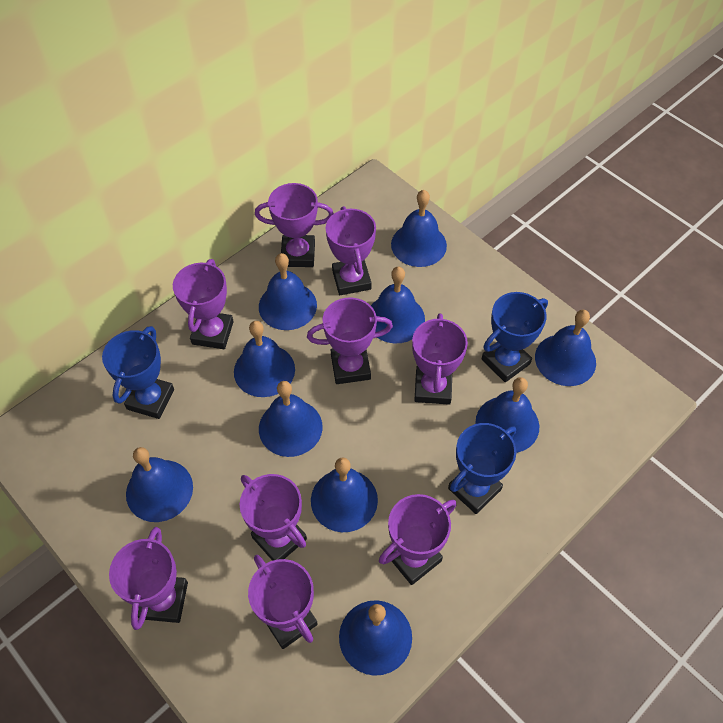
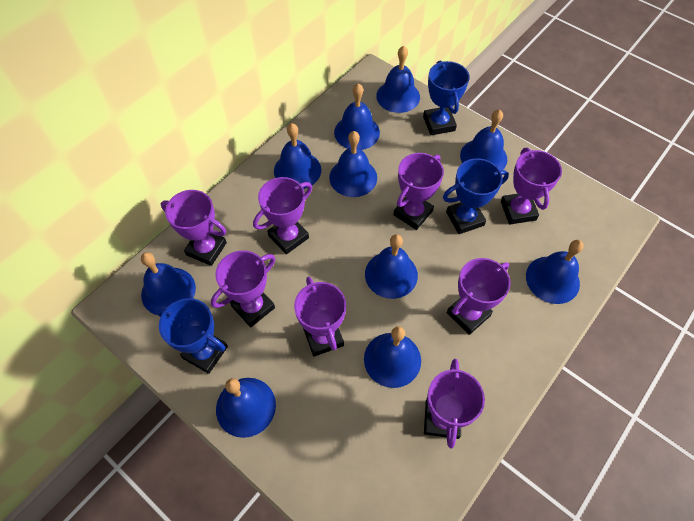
purple trophy: [109,527,188,630] [173,259,234,349] [240,474,307,561] [248,555,318,649] [255,183,334,267] [307,297,393,384] [326,206,376,295] [379,494,456,585] [412,313,468,405] = 9 -> [161,190,227,266] [211,250,275,327] [253,177,312,254] [294,277,346,357] [393,153,444,230] [424,359,485,449] [447,258,511,335] [501,148,562,224] = 8

